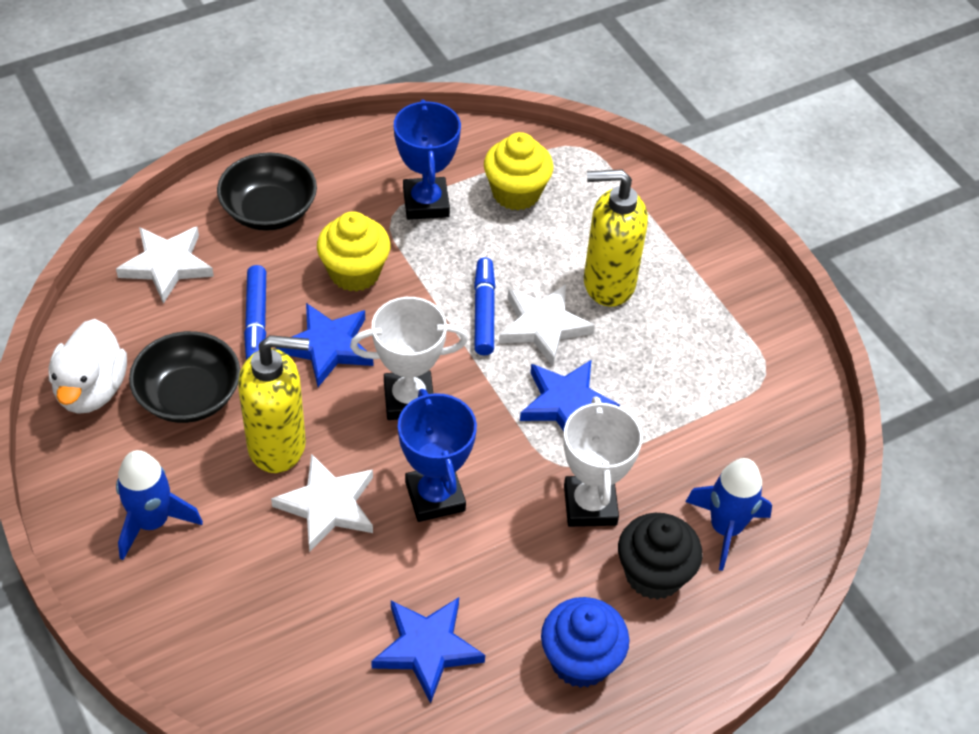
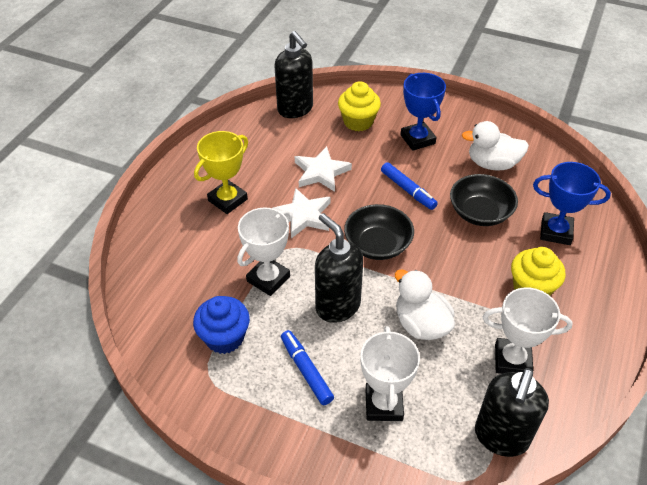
black cupcake: [618,513,703,600] = 1 -> none = 0
black soap dispenser: none = 0 -> [274,31,313,118] [315,213,363,323] [475,368,549,457] = 3
blue rocket: [116,450,203,560] [686,458,772,571] = 2 -> none = 0
blue star: [276,303,373,387] [371,597,485,704] [520,360,620,431] = 3 -> none = 0
white duck: [49,319,127,414] = 1 -> [395,269,455,340] [462,121,529,170] = 2
white star: [116,226,214,304] [271,454,373,552] [499,284,595,366] = 3 -> [272,188,330,238] [295,146,352,192] = 2
white trophy: [350,297,468,420] [563,396,642,527] = 2 -> [237,208,290,296] [360,326,420,421] [483,287,573,374] = 3
yellow soap dispenser: [238,335,309,473] [584,169,648,307] = 2 -> none = 0
yellow trophy: none = 0 -> [194,131,248,214] = 1

